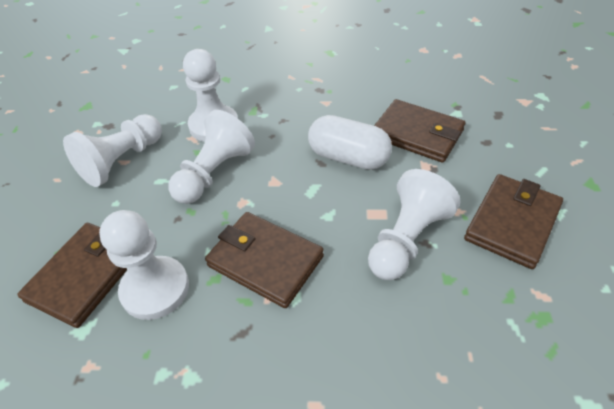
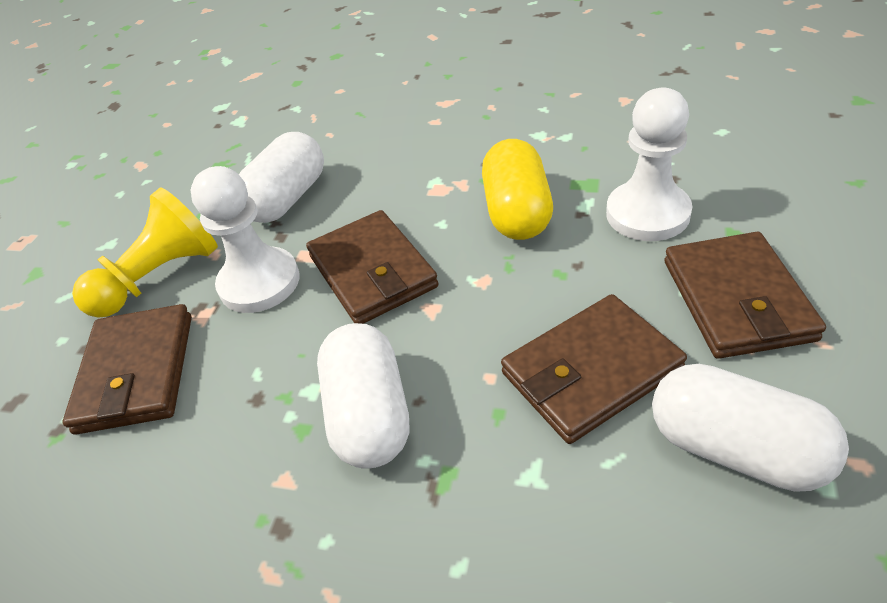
white capsule: [308,115,392,170] = 1 -> [239,132,324,223] [317,323,409,469] [652,364,849,492] = 3
white pawn: [63,114,162,187] [99,210,189,320] [168,110,255,204] [183,49,238,142] [368,169,460,280] = 5 -> [191,166,300,313] [606,87,692,241] = 2
yellow capsule: none = 0 -> [482,139,553,240] = 1
yellow pawn: none = 0 -> [72,188,218,318] = 1

